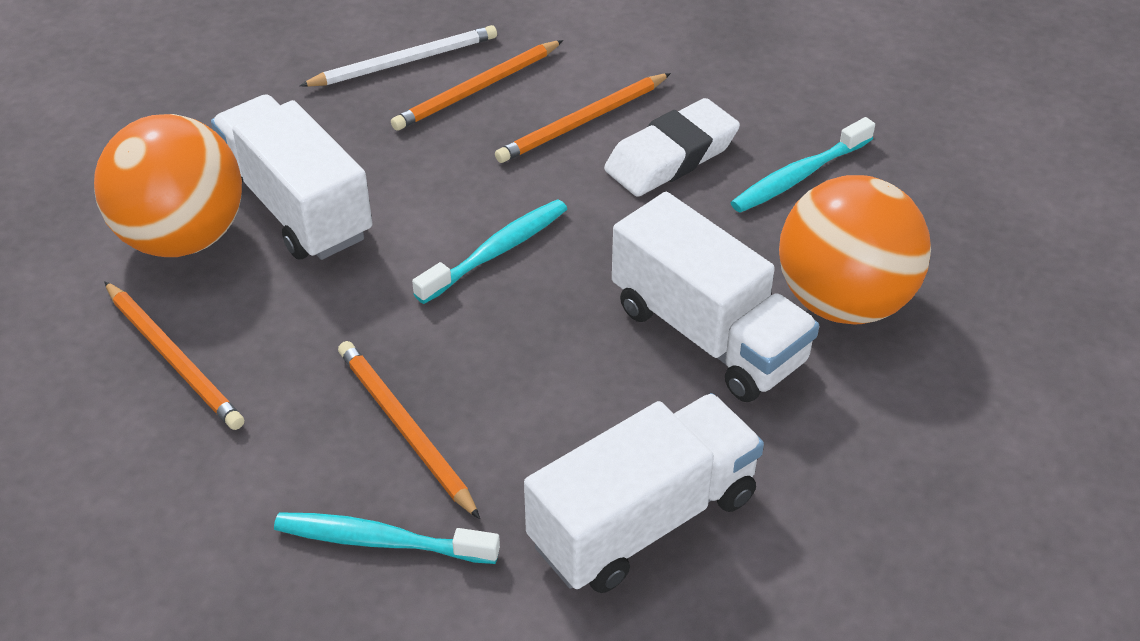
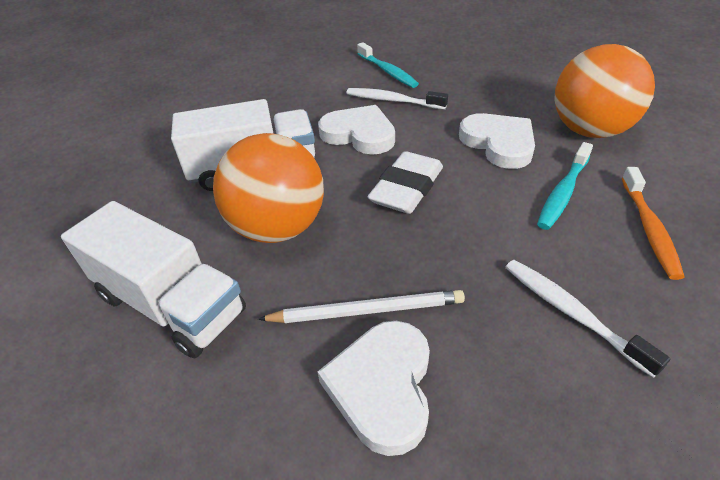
orange pencil: [104,281,244,430] [338,341,480,519] [391,40,563,131] [495,73,671,163] = 4 -> none = 0
orange toothbrush: none = 0 -> [622,167,684,280] = 1
turquoise toothbrush: [274,512,500,564] [412,199,567,304] [730,117,875,213] = 3 -> [357,42,419,88] [537,142,593,230] = 2
white heart: none = 0 -> [318,105,395,155] [318,321,430,456] [459,113,535,169] = 3
white toothbrush: none = 0 -> [347,88,448,110] [505,260,670,378] = 2
white truck: [211,94,372,260] [524,393,764,593] [612,192,819,402] = 3 -> [61,201,246,358] [171,99,315,191] = 2

